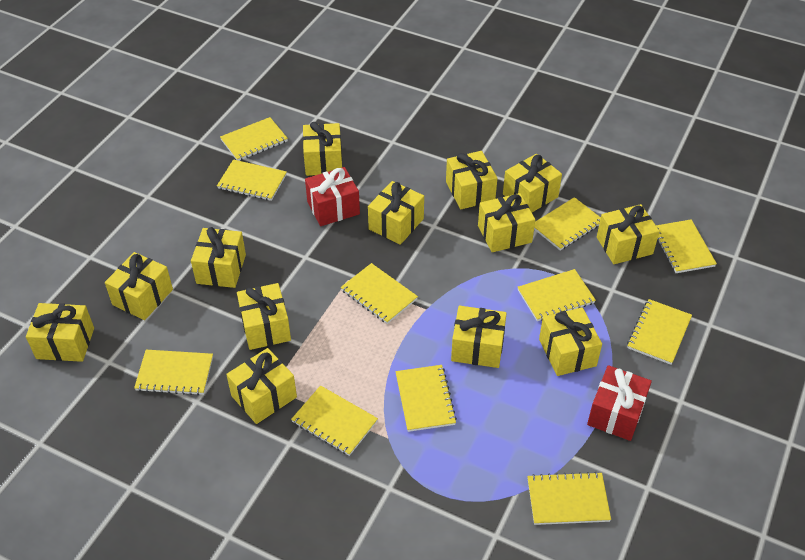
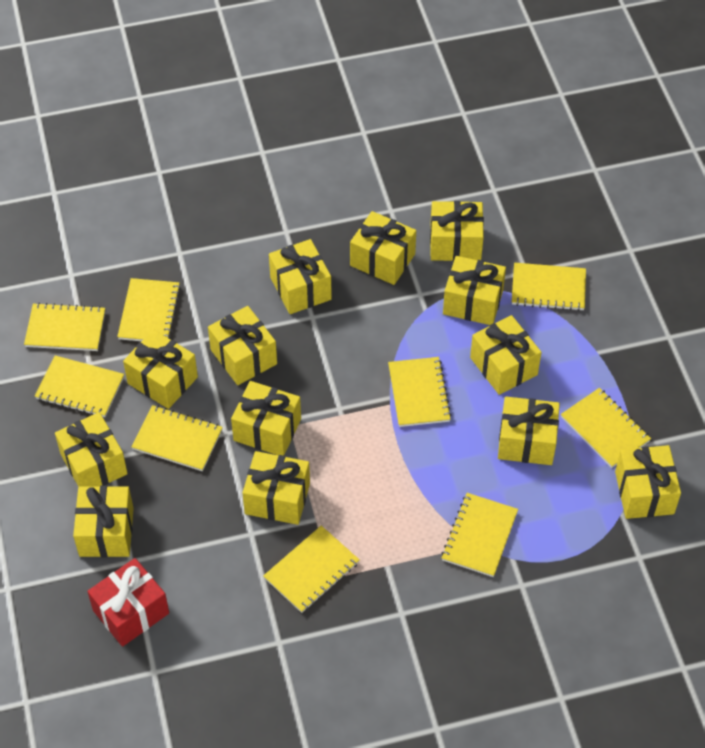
red gift: [305,167,360,226] [587,365,652,441] = 2 -> [87,558,169,647] = 1
yellow notebook: [134,350,213,395] [217,159,287,201] [220,117,288,161] [291,385,378,456] [341,263,418,324] [395,365,457,432] [518,269,596,321] [527,472,611,525] [534,197,601,251] [627,299,692,365] [656,219,717,273] = 11 -> [24,303,105,351] [35,356,124,417] [117,278,181,341] [131,405,223,471] [263,526,359,613] [388,357,451,427] [441,493,518,577] [512,263,586,311] [561,388,651,468] = 9

